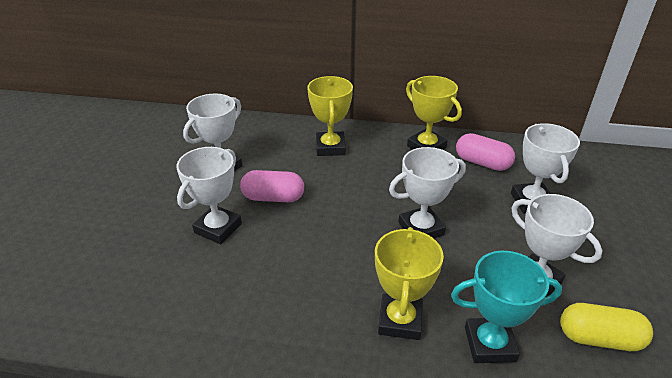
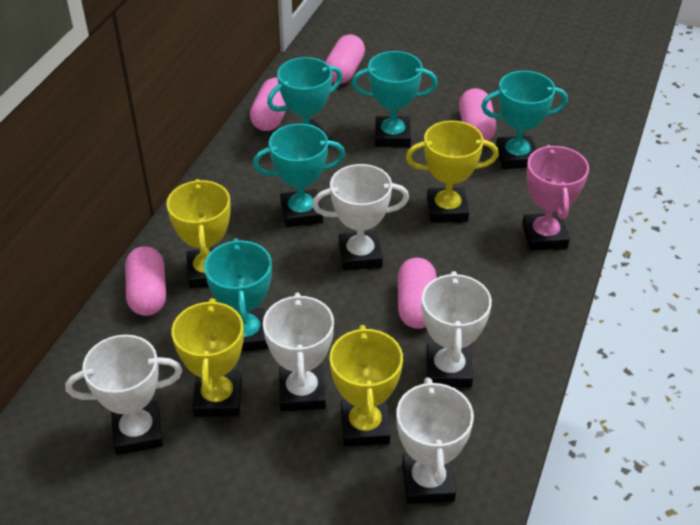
pink capsule: [240,170,304,202] [456,133,515,171] = 2 -> [125,246,166,316] [250,77,286,131] [325,34,365,84] [398,258,437,329] [459,88,496,141] = 5
pink trophy: none = 0 -> [522,145,589,250] = 1
turquoise trophy: [451,251,562,363] = 1 -> [204,238,272,352] [253,124,345,228] [267,57,342,147] [352,51,438,147] [481,71,568,169] = 5
yellow capsule: [560,303,653,351] = 1 -> none = 0
yellow trophy: [307,76,353,156] [375,227,444,340] [406,76,462,150] = 3 -> [166,179,231,289] [171,298,244,417] [330,325,403,447] [406,121,499,223] = 4

